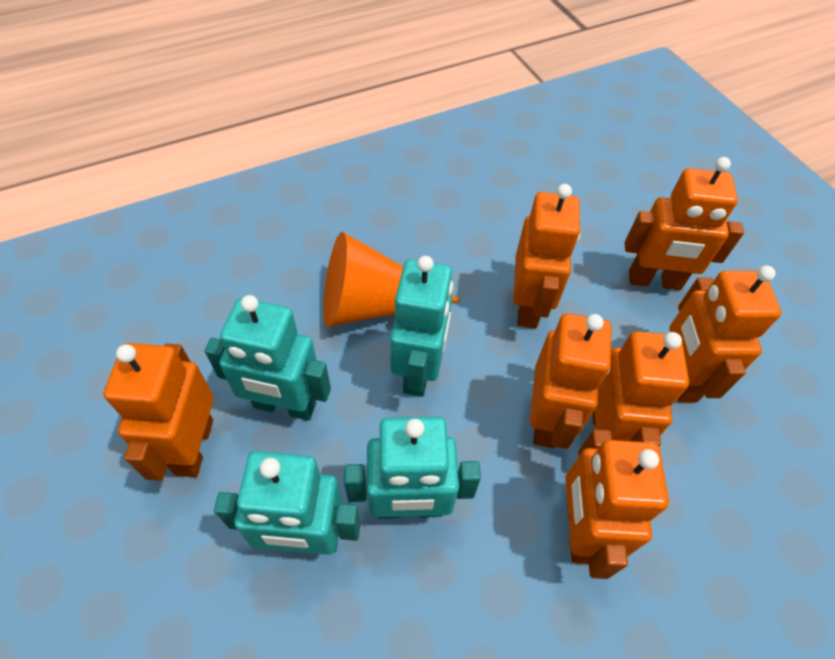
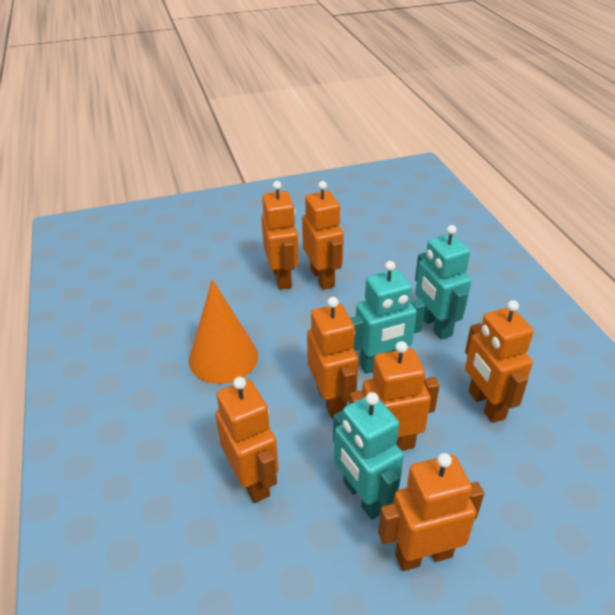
turquoise robot: [205,295,331,421] [214,451,361,555] [344,417,481,519] [390,256,453,397] = 4 -> [333,392,404,520] [350,261,425,374] [415,225,471,340] = 3

